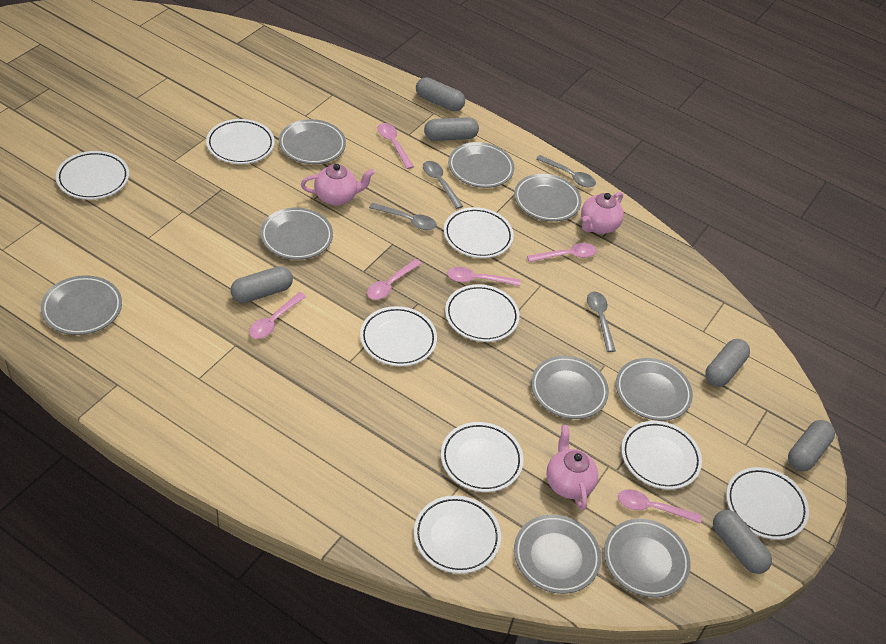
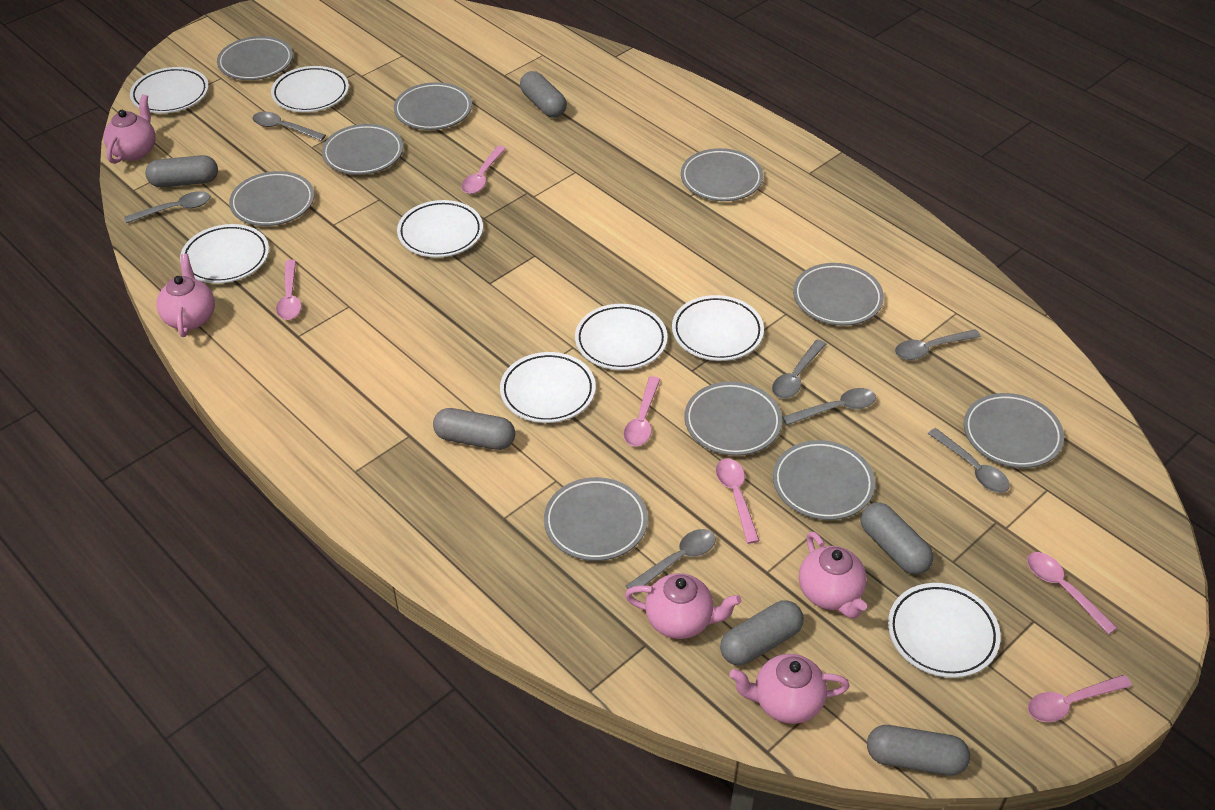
grey plate: [41,275,122,335] [260,207,333,260] [279,119,346,164] [448,142,514,188] [514,174,581,221] [514,515,601,594] [531,356,609,419] [604,519,691,598] [616,358,693,421] = 9 -> [217,36,293,80] [229,171,314,226] [322,124,403,175] [394,82,472,130] [544,477,648,561] [681,148,763,201] [684,382,782,456] [773,440,875,520] [793,263,884,326] [964,393,1064,468] = 10
grey spoon: [369,203,437,230] [423,161,463,209] [536,155,596,187] [587,292,616,352] = 4 -> [124,191,210,223] [252,112,326,141] [626,529,716,595] [772,339,826,399] [782,388,876,425] [895,329,981,360] [928,428,1010,493] = 7
pink teapot: [301,164,375,206] [546,425,599,510] [581,192,624,234] = 3 -> [103,95,156,164] [156,254,215,337] [625,573,741,639] [729,654,850,724] [799,531,867,619] = 5
white plate: [56,151,129,200] [206,119,275,164] [360,306,437,366] [414,495,501,574] [441,422,524,492] [444,207,514,258] [445,285,520,342] [621,421,702,490] [726,467,809,540] = 9 -> [130,67,209,113] [180,224,269,283] [271,66,349,112] [397,200,483,257] [500,352,596,423] [575,304,667,370] [672,295,764,361] [888,583,1001,678] = 8

